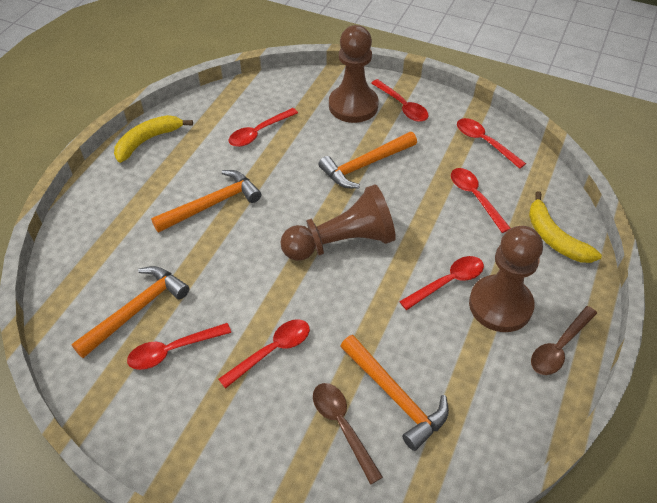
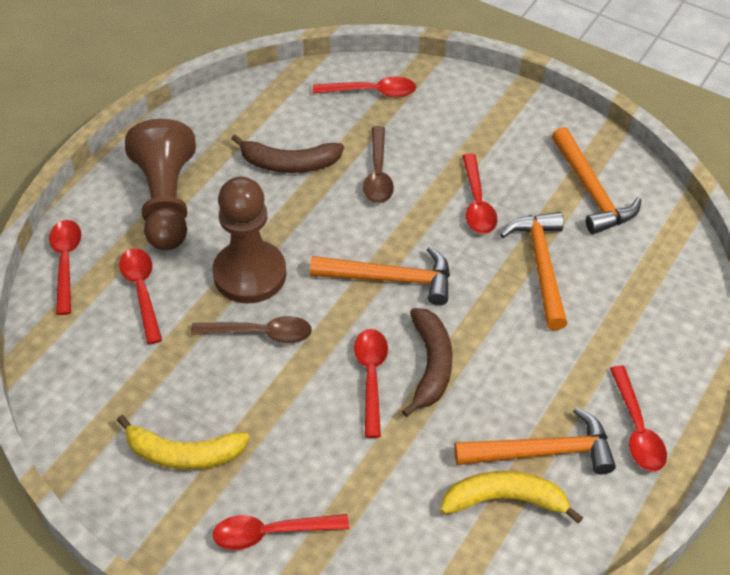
brown banana: none = 0 -> [231,134,344,173] [402,308,453,417] = 2
brown pawn: [280,184,396,261] [329,25,379,123] [469,226,543,332] = 3 -> [125,119,196,250] [213,177,286,304] = 2

